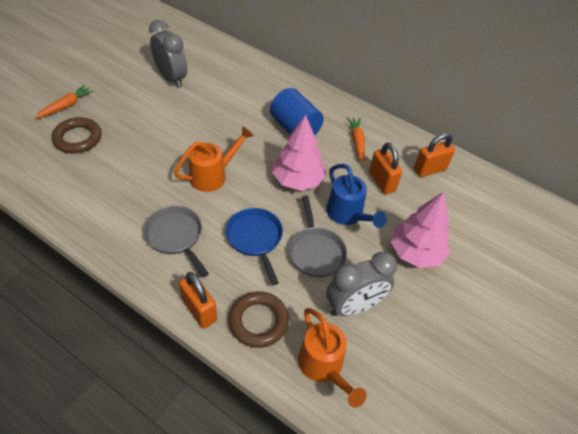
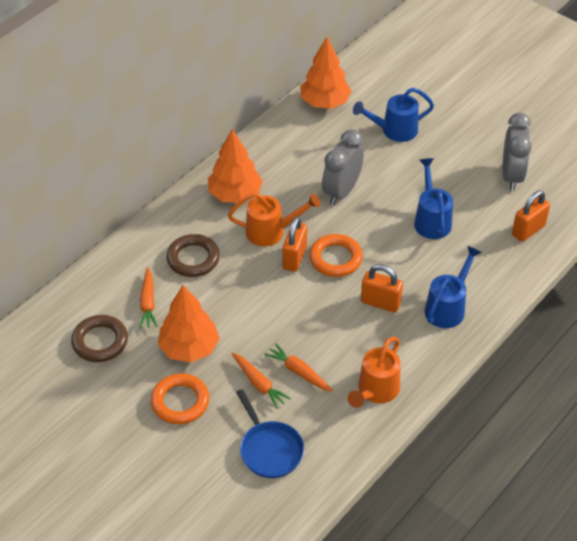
blue cylinder: [270,88,324,135] = 1 -> none = 0
blue watering can: [326,164,387,228] = 1 -> [353,88,434,142] [414,158,453,239] [425,245,482,328] = 3
grey pan: [143,206,209,277] [289,196,347,278] = 2 -> none = 0
orange carrot: [35,85,93,119] [347,118,365,163] = 2 -> [139,267,158,329] [232,353,291,409] [264,343,333,392] = 3
orange ring: none = 0 -> [151,373,209,424] [309,234,363,277] = 2
orange tree: none = 0 -> [158,285,220,363] [208,129,263,203] [300,37,351,109] = 3
pink tree: [272,114,326,191] [391,192,450,268] = 2 -> none = 0

